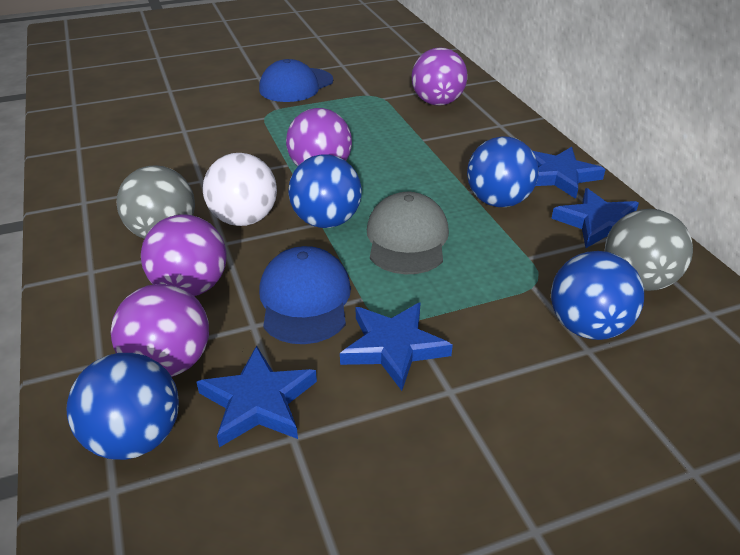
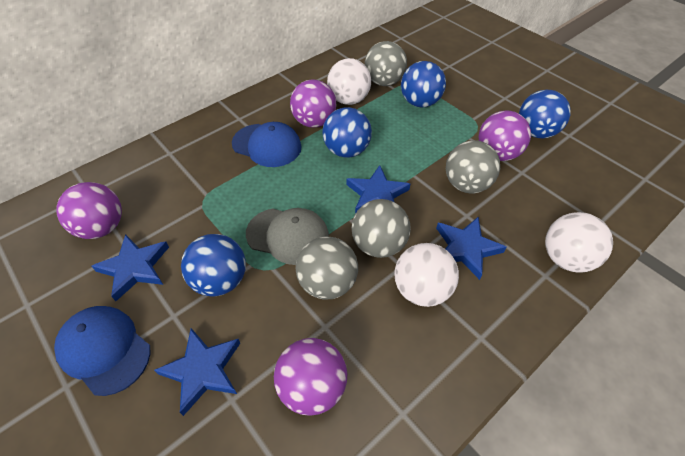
grey ball: [117,165,195,239] [605,209,693,291] = 2 -> [296,237,358,300] [352,199,411,258] [365,41,407,86] [446,140,500,193] = 4
white ball: [203,153,277,226] = 1 -> [327,58,371,105] [394,243,459,307] [545,212,613,272] = 3

